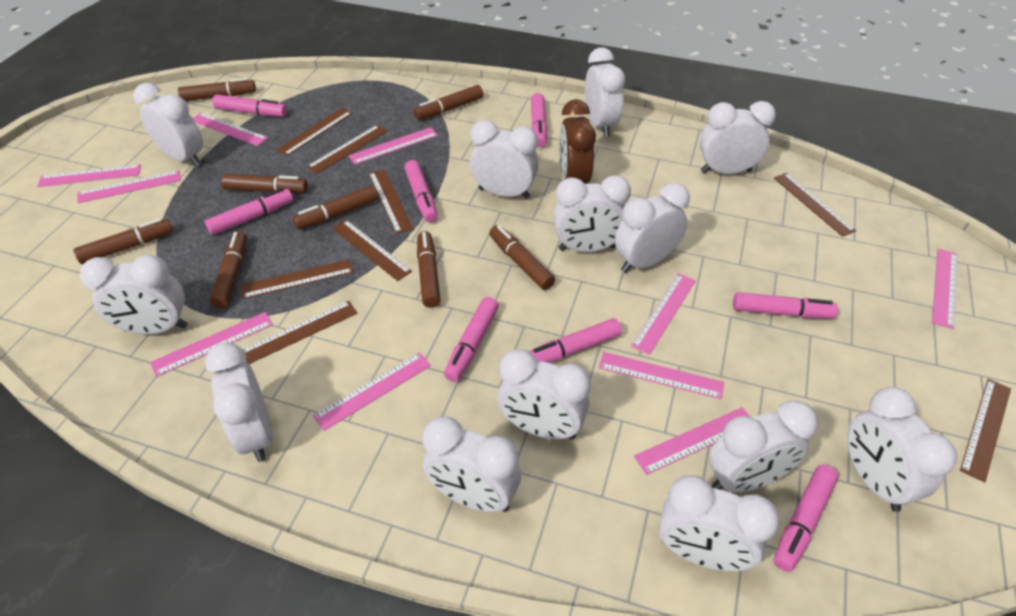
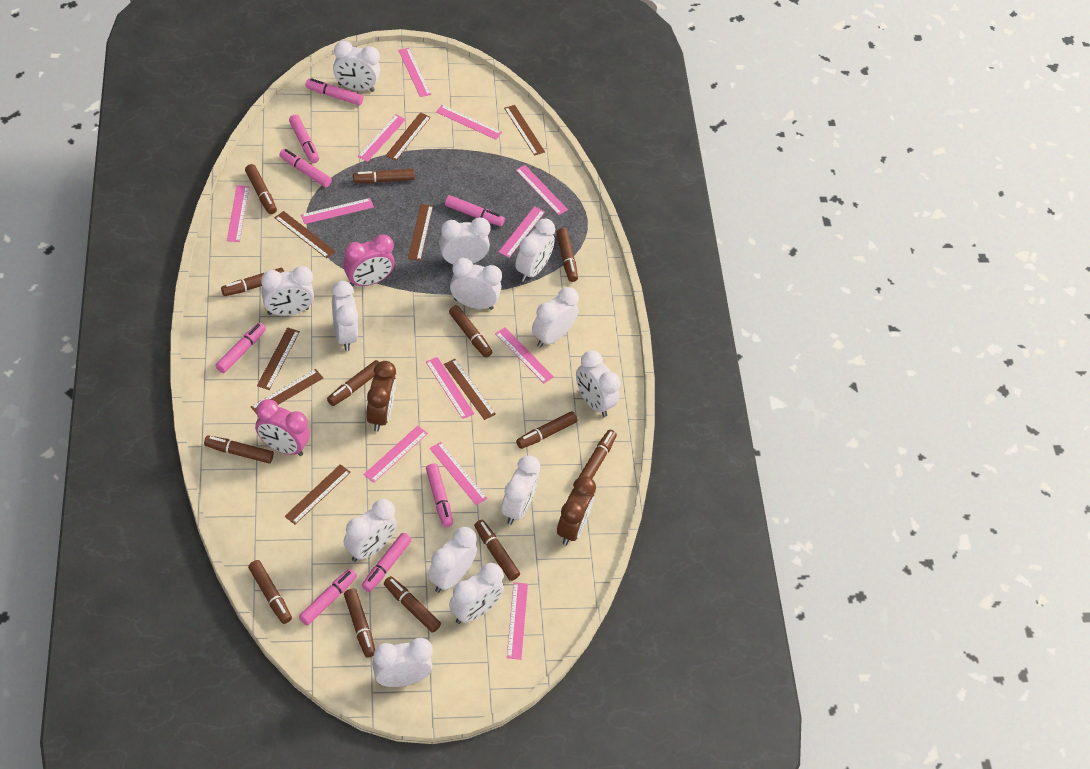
brown clock: [559,99,596,184] = 1 -> [366,361,396,432] [557,476,596,545] = 2
brown marker: [73,218,173,264] [178,78,256,101] [210,231,247,308] [221,174,308,193] [293,185,378,230] [414,85,483,120] [417,231,441,308] [489,225,555,290] = 8 -> [204,435,274,463] [221,268,285,296] [245,164,277,214] [248,560,292,624] [327,360,379,406] [344,589,375,657] [353,169,415,183] [384,576,441,633] [449,305,492,357] [474,520,520,581] [516,411,577,449] [556,228,578,282] [578,430,617,478] = 13
pink clock: none = 0 -> [255,399,310,456] [343,234,394,287] = 2
pink ruler: [37,164,141,187] [77,170,181,203] [150,312,273,377] [193,112,268,146] [313,352,431,431] [348,127,438,165] [599,352,724,399] [631,273,696,355] [634,407,750,475] [932,249,958,329] = 10 -> [227,185,249,242] [301,198,374,224] [358,115,406,162] [364,426,428,483] [398,48,431,97] [426,357,474,419] [430,442,488,505] [436,105,502,140] [495,328,554,383] [499,206,545,258] [507,582,528,660] [516,165,568,215] = 12

